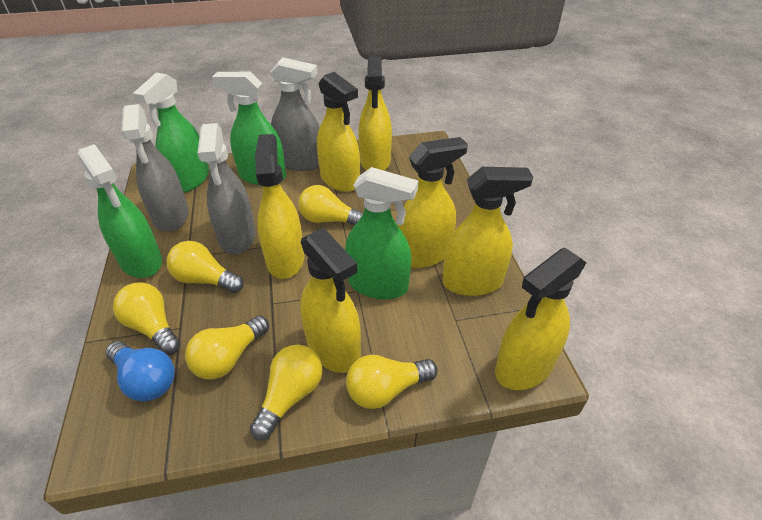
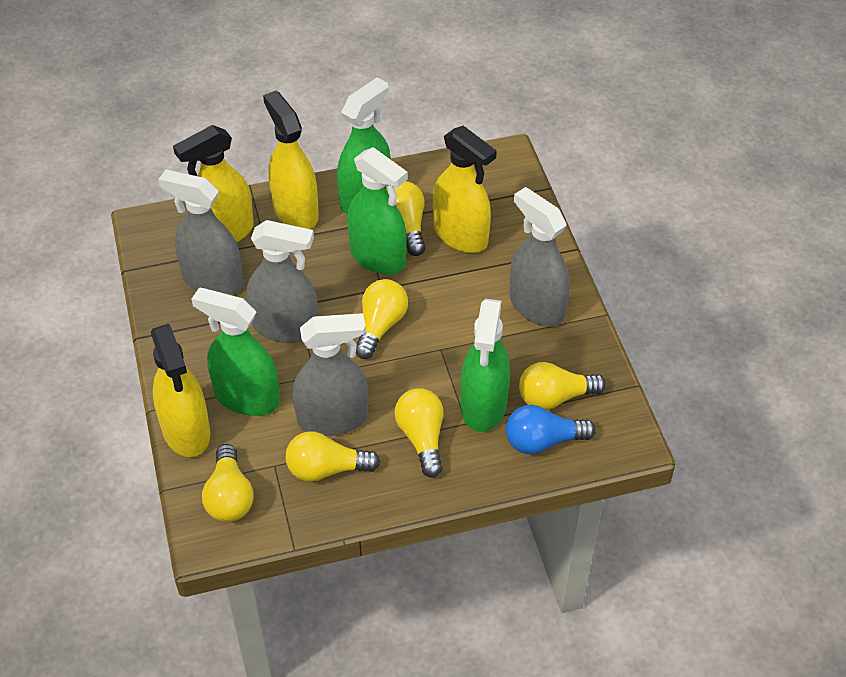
grey spray bottle: [121,104,189,232] [197,123,256,254] [270,57,320,171] = 3 -> [158,170,243,295] [247,220,318,343] [293,313,368,436] [510,187,570,327] = 4
yellow spray bottle: [255,134,304,279] [300,228,361,373] [317,72,360,192] [358,57,392,171] [397,137,468,268] [443,167,533,296] [495,248,586,390] = 7 -> [151,324,210,457] [173,125,254,242] [263,91,319,229] [433,125,497,253] = 4

